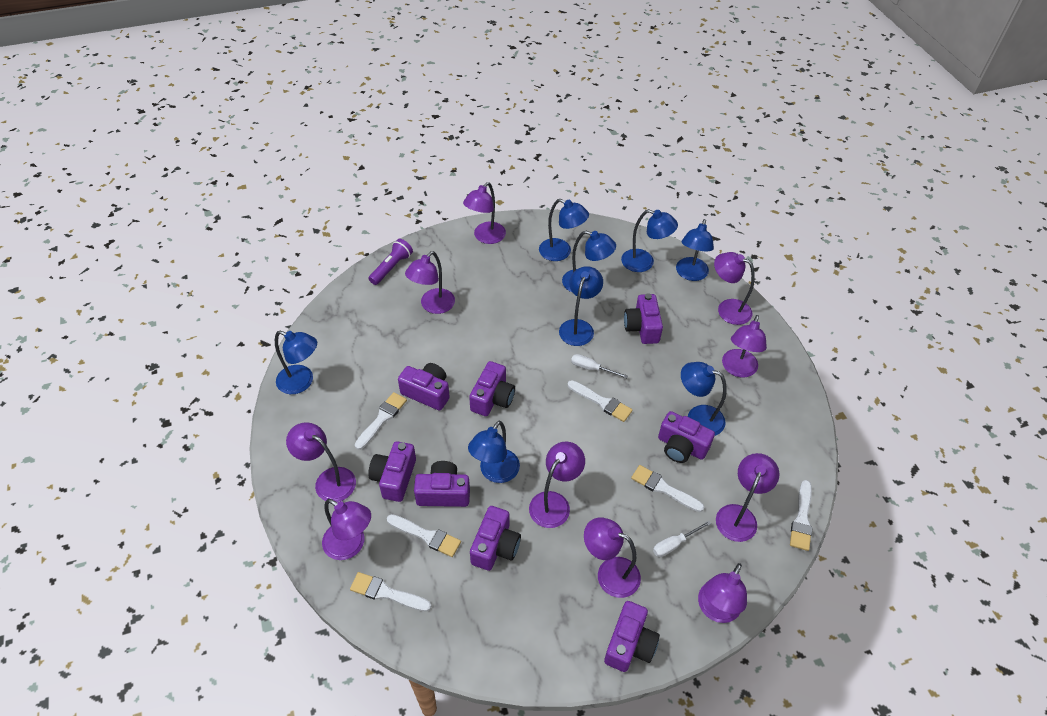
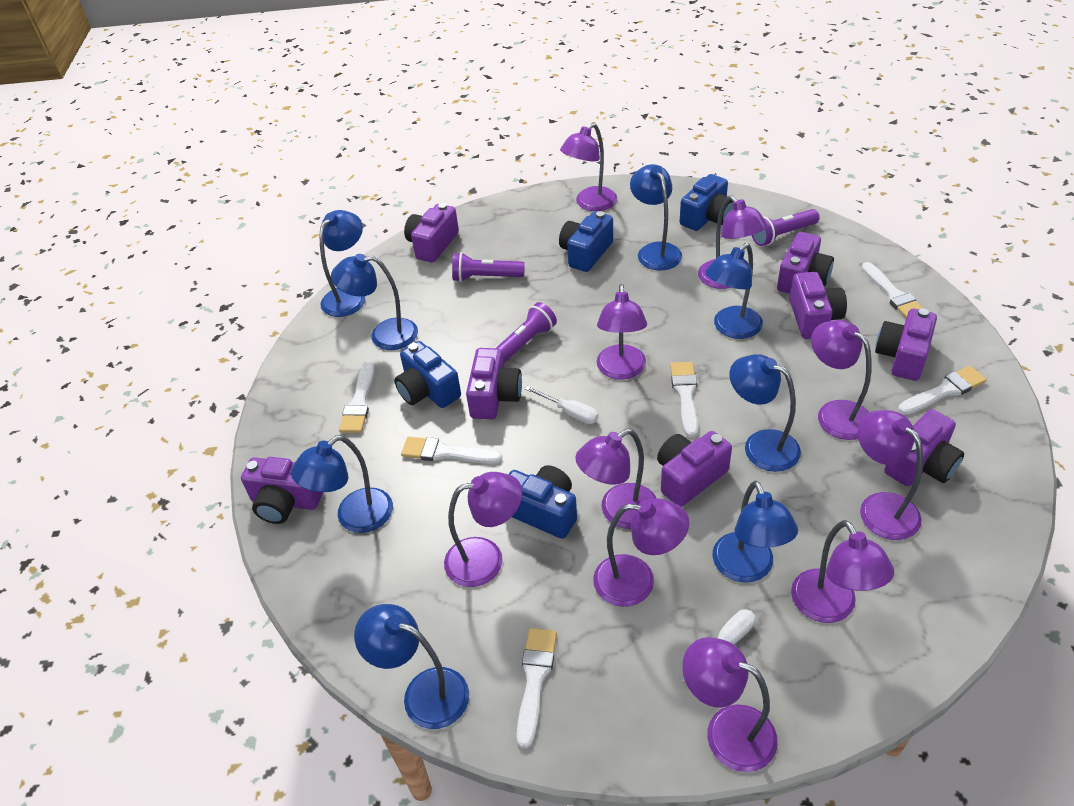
blue camera: none = 0 -> [394,341,461,408] [509,465,577,539] [559,211,613,272] [680,174,733,231] = 4
purple flashlight: [368,239,413,285] = 1 -> [452,252,525,282] [496,302,557,363] [752,209,820,246] = 3

